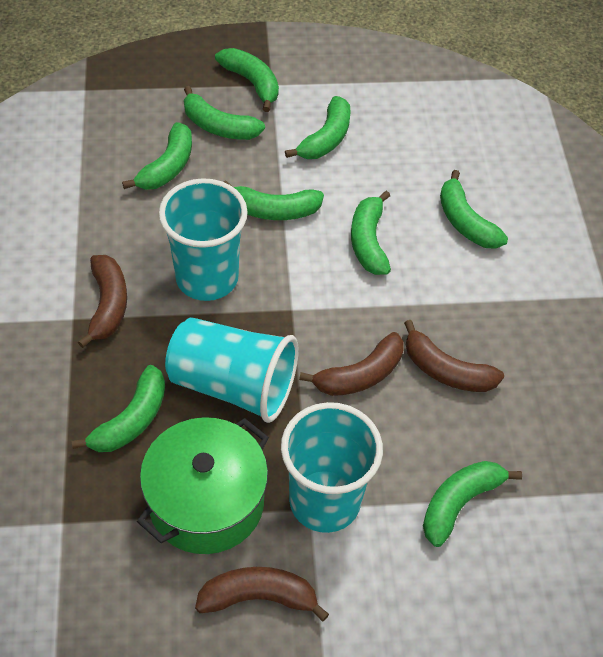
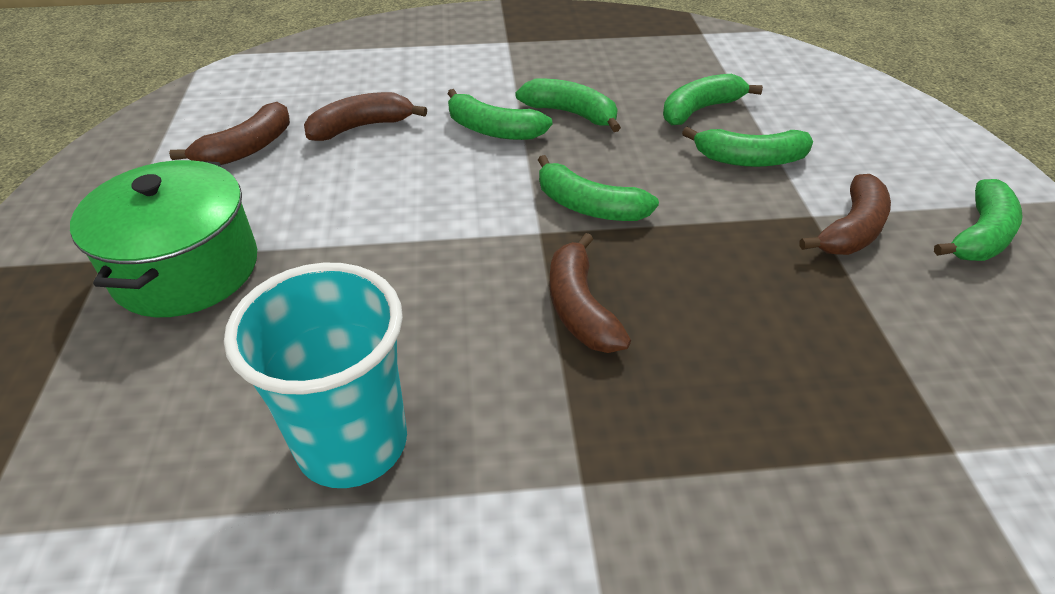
green banana: [72,365,165,452] [122,122,192,190] [184,86,265,140] [215,48,279,112] [224,180,324,220] [285,96,351,159] [351,191,391,275] [423,461,522,547] [440,170,508,249] = 9 -> [447,89,552,140] [515,79,621,132] [538,155,659,221] [663,74,763,125] [682,127,813,167] [934,179,1023,261] = 6
turquoise cup: [159,178,248,301] [165,318,299,423] [281,402,383,533] = 3 -> [224,263,407,488] = 1

